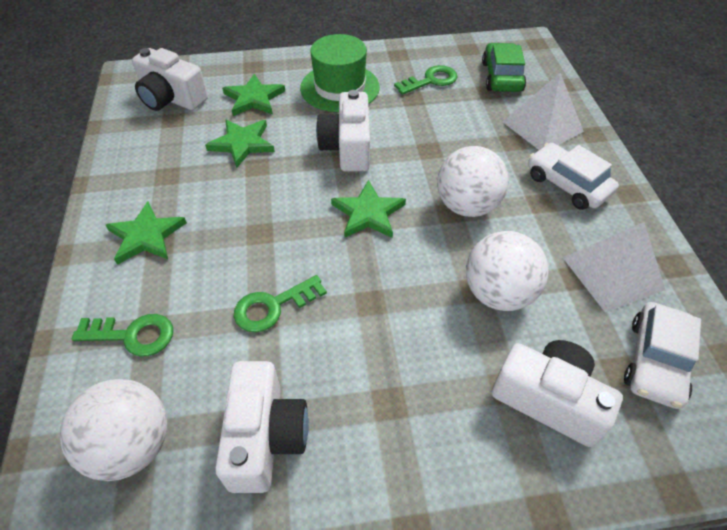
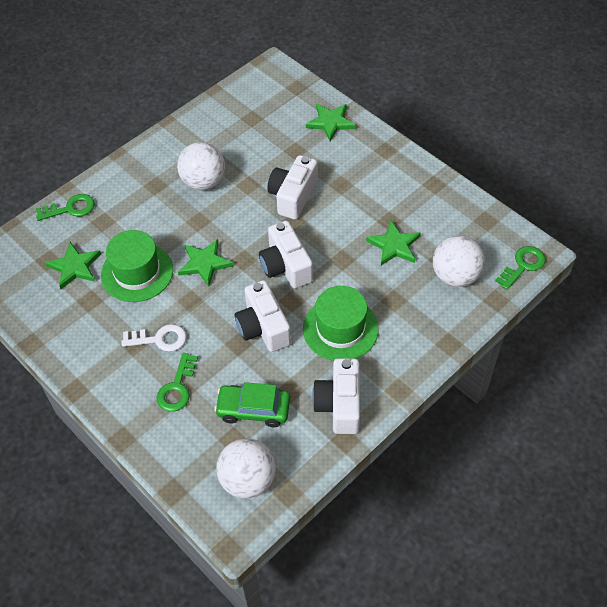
green hat: [300,34,380,112] = 1 -> [101,230,173,302] [303,286,379,361] = 2
white car: [528,143,619,210] [624,302,701,409] = 2 -> none = 0
white key: none = 0 -> [121,324,187,352] = 1
white pyramid: [503,73,584,150] [563,222,665,312] = 2 -> none = 0

